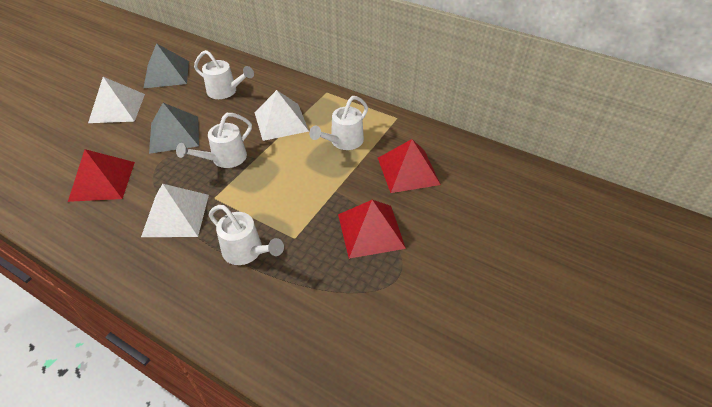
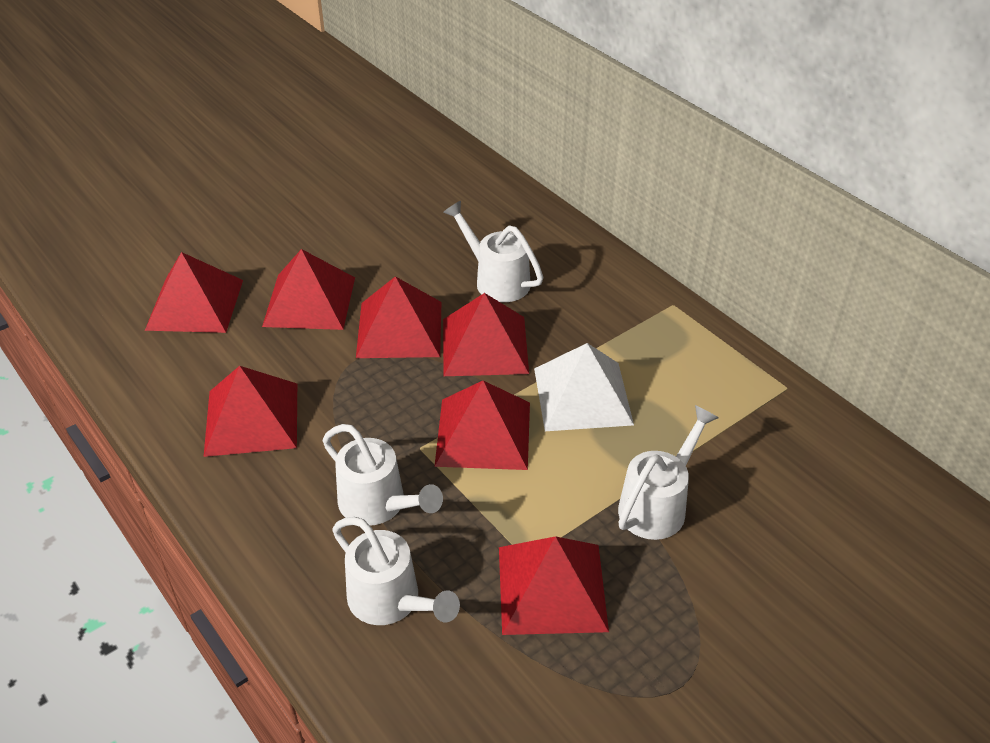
grey pyramid: [144,43,189,88] [149,103,199,154] = 2 -> none = 0
red pyramid: [68,149,135,202] [338,200,406,259] [378,139,441,193] = 3 -> [145,252,243,333] [204,366,297,457] [262,249,355,330] [356,276,441,358] [434,381,530,470] [443,293,529,376] [499,536,609,635] = 7
white pyramid: [88,77,145,123] [141,184,209,237] [255,90,309,141] = 3 -> [534,343,634,431] = 1

